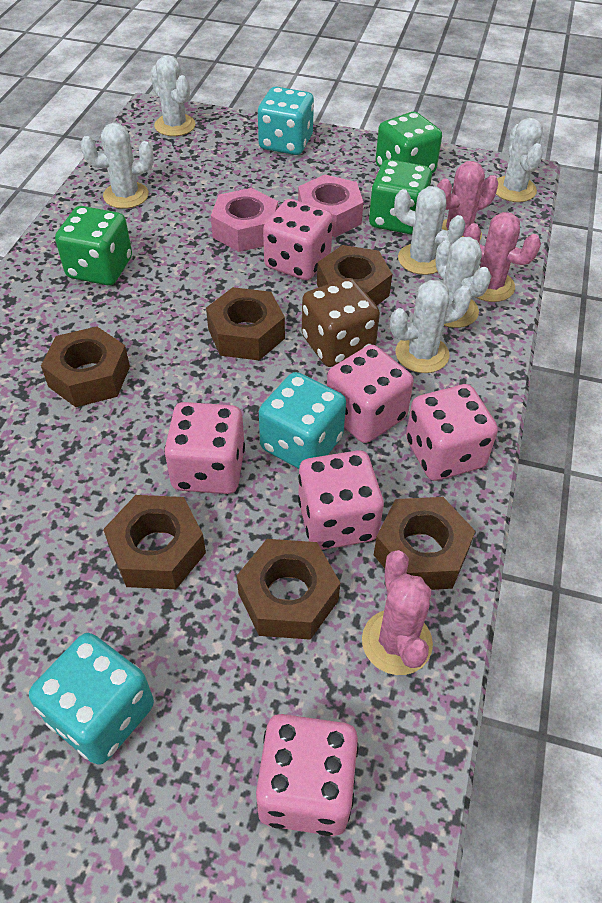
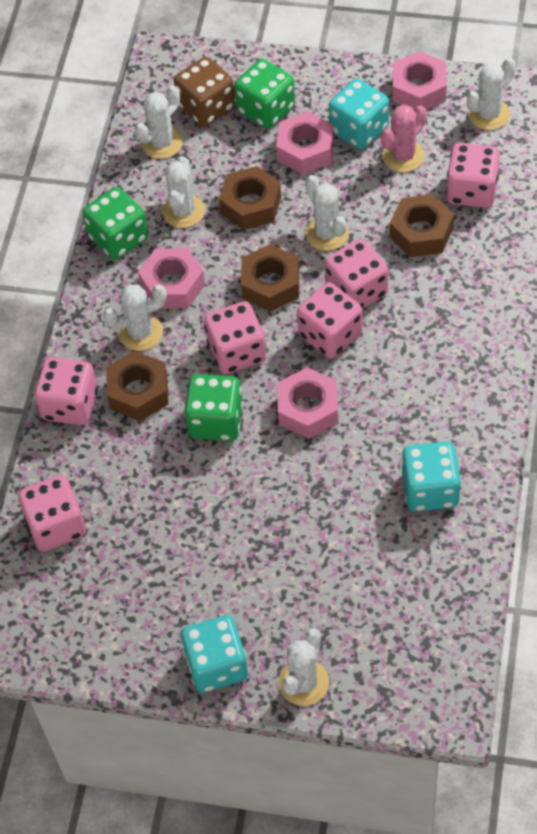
brown nut: [41,327,130,407] [103,495,206,589] [206,287,285,360] [237,539,340,640] [317,245,392,305] [374,497,475,590] = 6 -> [106,351,168,421] [219,166,281,230] [241,244,299,312] [390,194,454,257] = 4
pink cactus: [362,550,433,675] [437,161,498,239] [464,212,541,302] = 3 -> [381,104,427,172] = 1
pink nut: [211,188,278,252] [298,174,364,237] = 2 -> [138,248,205,309] [276,111,334,175] [278,367,338,439] [393,51,447,110] = 4

